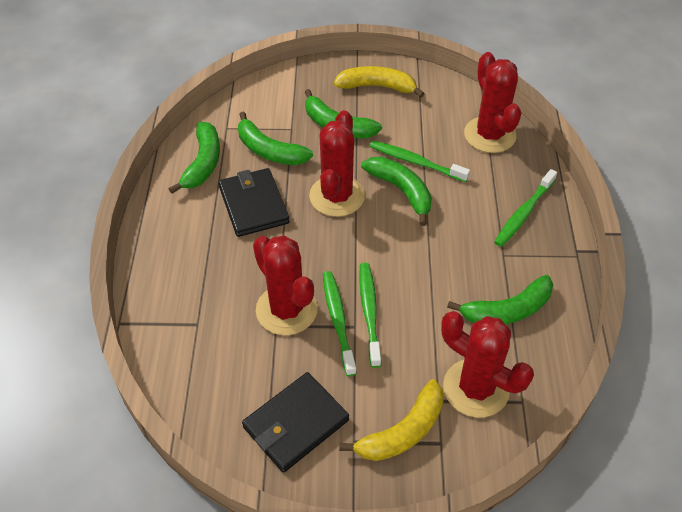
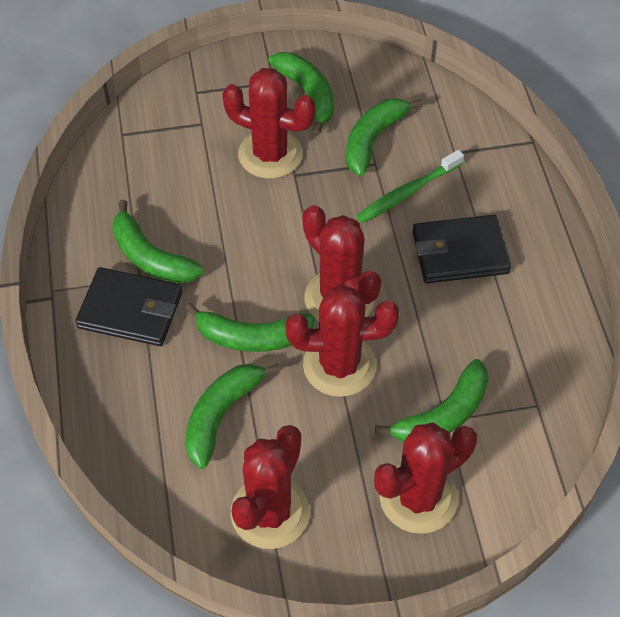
green banana: [169,122,220,194] [238,112,313,165] [305,89,382,138] [361,157,432,226] [447,275,553,324] = 5 -> [112,200,204,283] [185,303,315,352] [185,364,280,469] [269,52,334,135] [346,98,423,176] [375,359,489,443] = 6
green toothbrush: [323,271,357,376] [359,263,381,368] [370,141,470,182] [494,169,557,247] = 4 -> [356,150,464,223] = 1
red cactus: [253,235,318,335] [309,110,365,217] [441,311,534,418] [464,52,521,153] = 4 -> [222,68,316,179] [230,425,310,549] [285,285,399,397] [303,205,381,321] [374,422,477,534] = 5
yellow banana: [334,66,425,97] [339,380,444,461] = 2 -> none = 0

